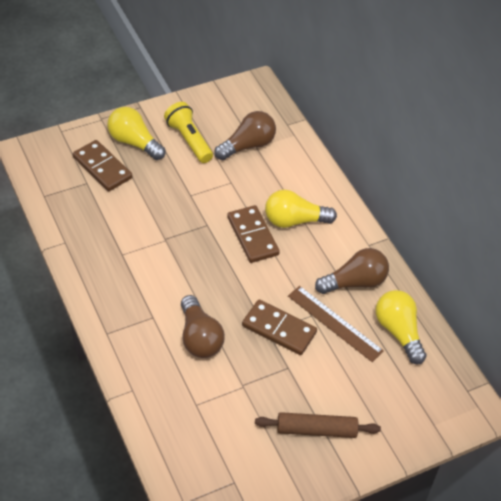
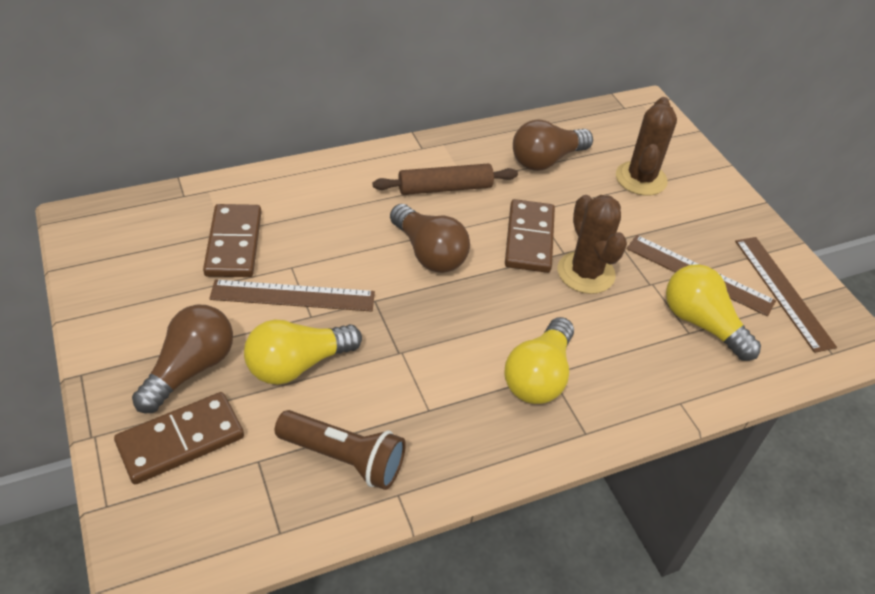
brown cactus: none = 0 -> [558,195,627,294] [616,97,677,196] = 2
brown flashlight: none = 0 -> [275,410,406,490] = 1
brown ruler: [288,286,384,362] = 1 -> [209,279,375,312] [626,235,776,316] [735,237,837,353] = 3
yellow flashlight: [164,102,213,163] = 1 -> none = 0

